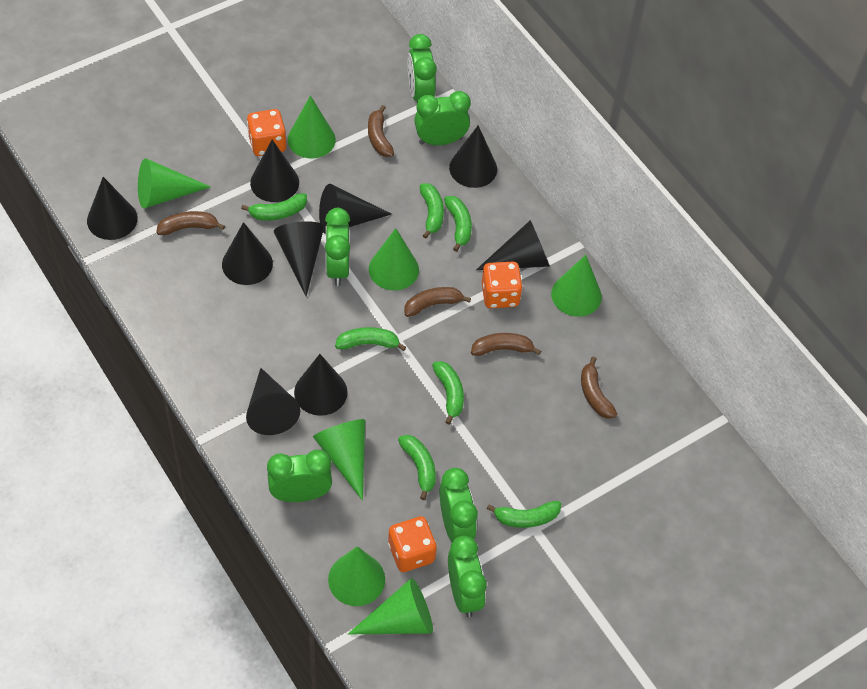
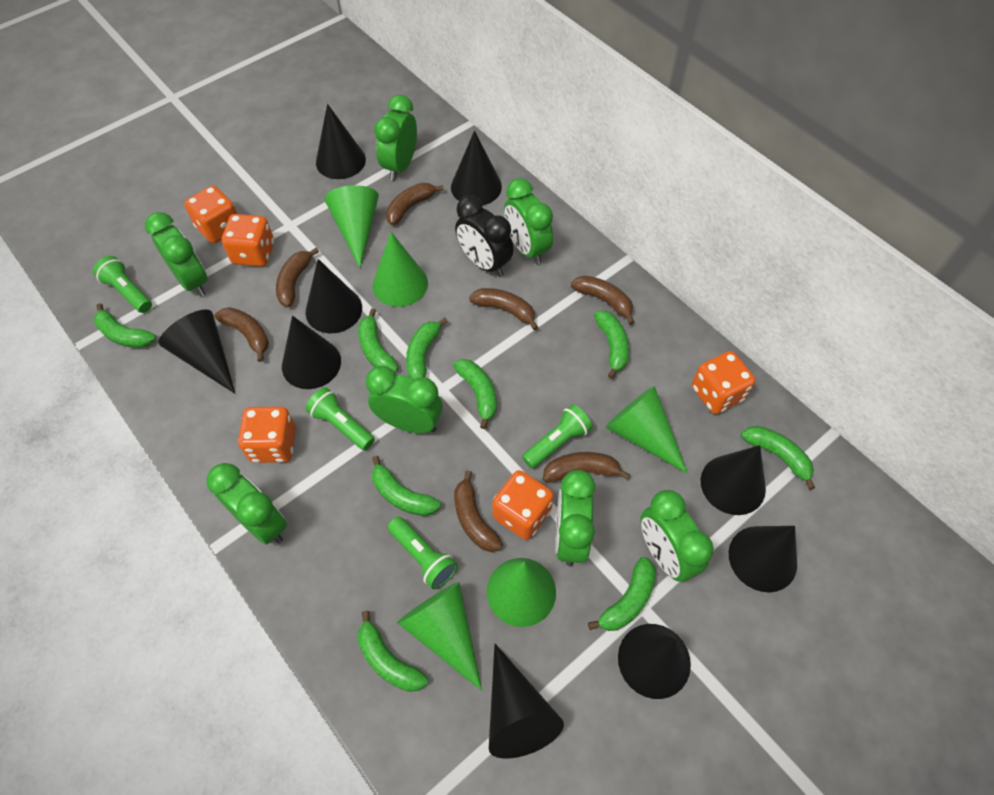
black clock: none = 0 -> [455,195,513,277] = 1
brown banana: [156,211,225,235] [368,105,394,157] [404,287,471,317] [471,333,541,356] [581,357,617,419] = 5 -> [214,307,269,362] [276,248,319,307] [386,183,444,225] [454,470,503,552] [469,288,538,330] [543,452,630,482] [571,276,634,325] = 7
green banana: [241,193,307,220] [335,327,406,351] [398,435,436,500] [419,184,444,239] [432,361,464,424] [444,196,472,252] [487,501,561,528] = 7 -> [94,303,156,348] [357,611,428,692] [358,308,398,372] [372,456,441,516] [406,318,448,379] [453,359,497,429] [588,557,656,631] [594,311,629,379] [741,426,815,490] = 9
green clock: [267,450,332,502] [325,208,350,286] [408,34,437,101] [414,91,471,145] [439,468,478,542] [448,536,487,617] = 6 -> [145,212,208,297] [207,463,287,544] [366,366,442,433] [374,95,417,181] [504,178,553,265] [555,470,596,566] [641,490,714,582] = 7
green cone: [138,158,211,208] [288,95,336,158] [313,419,365,501] [328,546,385,606] [348,578,433,634] [369,228,419,290] [551,255,602,317] = 7 -> [324,185,379,268] [373,232,428,307] [397,582,482,691] [487,558,556,627] [606,386,688,474] = 5
green flashlight: none = 0 -> [93,256,152,313] [306,387,375,451] [388,517,458,589] [522,404,593,469] = 4
orange dice: [247,109,286,156] [388,516,437,572] [482,262,523,308] = 3 -> [184,185,237,243] [222,214,274,267] [238,407,296,463] [492,470,554,540] [692,351,755,414] = 5

